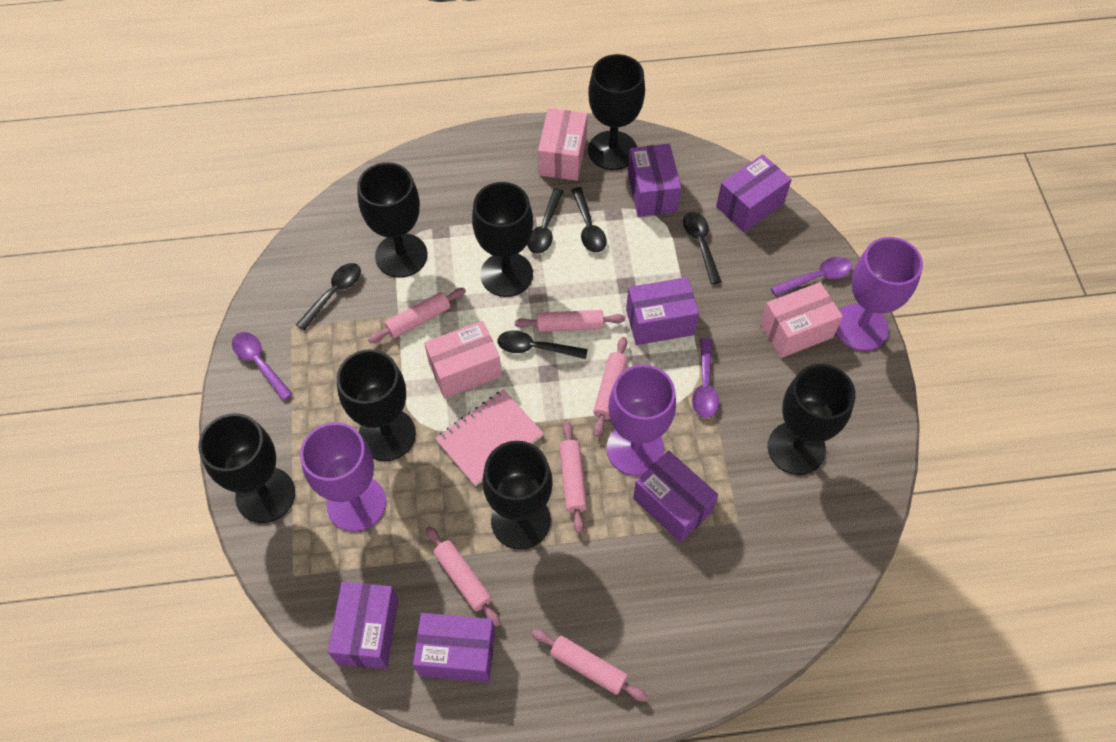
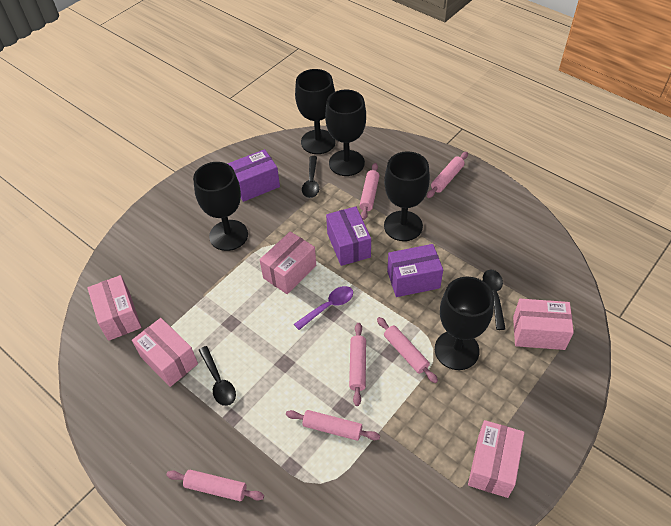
black goblet: [198,413,295,523] [337,349,416,461] [357,162,428,278] [472,182,533,297] [482,441,553,550] [588,54,645,170] [768,364,856,475] = 7 -> [193,162,248,251] [295,69,336,154] [325,90,366,176] [384,151,430,241] [435,276,494,370] = 5
black spoon: [296,263,361,330] [497,330,588,359] [527,189,564,254] [571,187,607,253] [683,212,722,284] = 5 -> [199,346,236,406] [302,156,319,198] [483,269,506,330] = 3
pink box: [424,321,502,398] [538,108,587,181] [760,282,843,358] = 3 -> [87,275,142,341] [132,318,198,387] [260,231,316,294] [468,420,525,498] [513,299,574,350] = 5
pink notebook: [435,389,544,486] = 1 -> none = 0
purple box: [328,582,398,669] [413,613,495,682] [626,277,699,345] [628,144,681,217] [633,451,718,543] [716,154,792,232] = 6 -> [228,149,280,202] [326,206,371,266] [387,244,443,297] = 3
purple goblet: [300,422,386,532] [606,365,676,476] [835,237,923,351] = 3 -> none = 0
purple spoon: [232,332,293,401] [692,338,719,418] [771,257,852,296] = 3 -> [294,286,353,330] = 1

